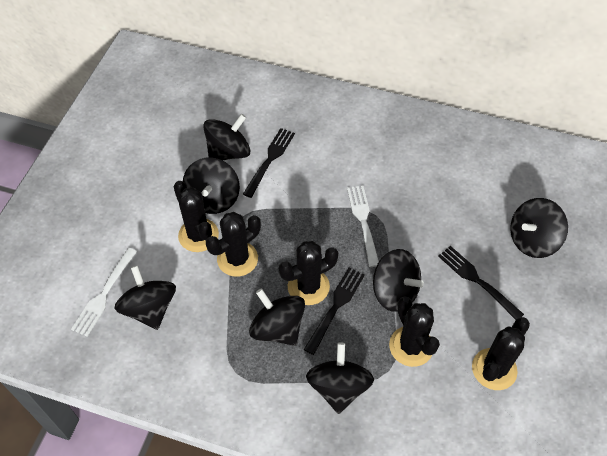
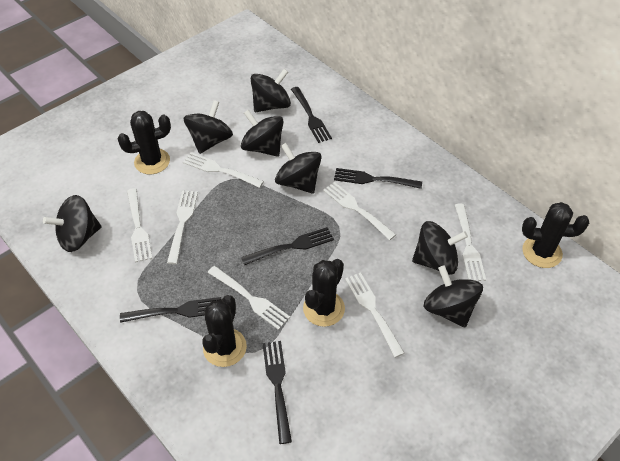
black cactus: [174,181,219,252] [206,212,261,277] [279,241,338,305] [389,296,440,367] [472,317,530,390] = 5 -> [118,111,171,174] [202,295,247,367] [303,259,345,327] [522,202,589,268] = 4
black fork: [243,128,295,198] [304,267,365,355] [438,246,524,320] = 3 -> [120,297,221,323] [241,227,334,265] [262,341,292,444] [291,87,332,143] [334,168,422,189] = 5
white fork: [71,248,137,337] [347,186,379,267] = 2 -> [127,188,152,263] [167,190,198,264] [183,152,264,188] [208,266,290,330] [323,182,396,240] [345,272,404,358] [455,204,486,281] = 7

